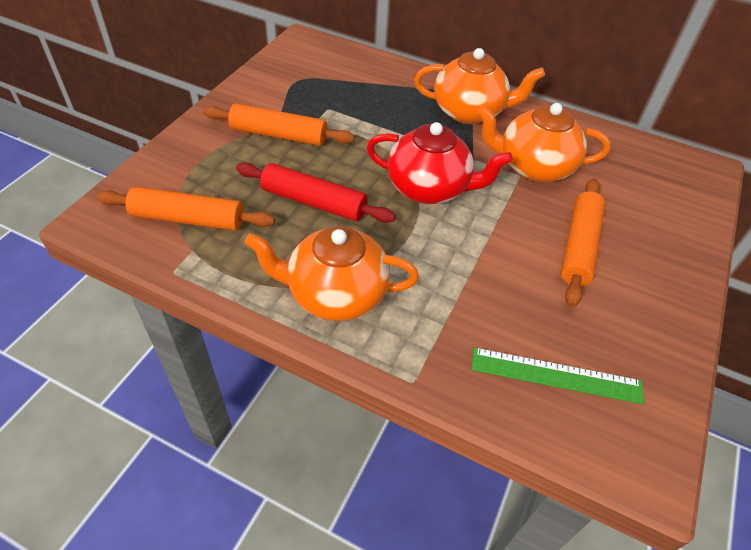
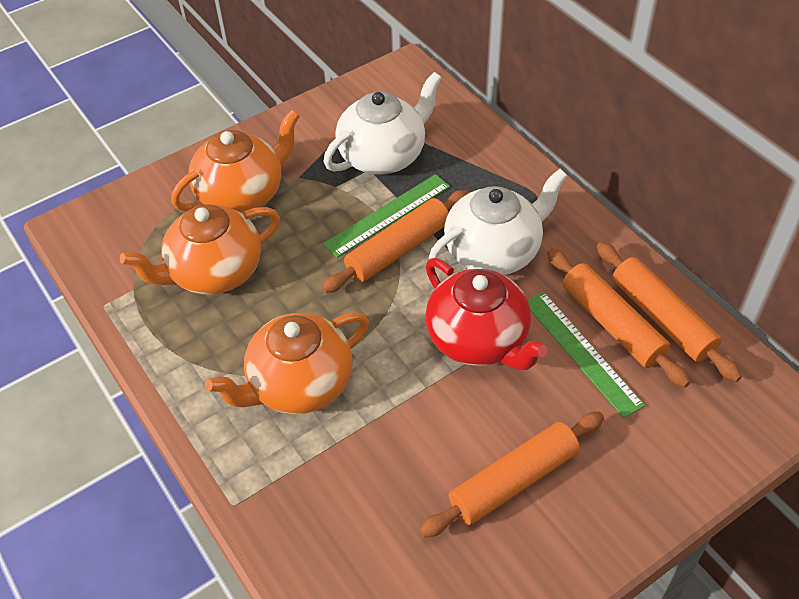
green ruler: [471,347,644,404] = 1 -> [323,174,450,258] [528,292,645,418] = 2
orange rolling pin: [96,186,275,231] [203,103,355,146] [561,178,605,307] = 3 -> [322,190,468,293] [419,412,604,538] [547,248,690,388] [597,242,742,382] = 4
red rolling pin: [236,163,396,223] = 1 -> none = 0
white teapot: none = 0 -> [324,72,442,175] [429,169,568,275] = 2

